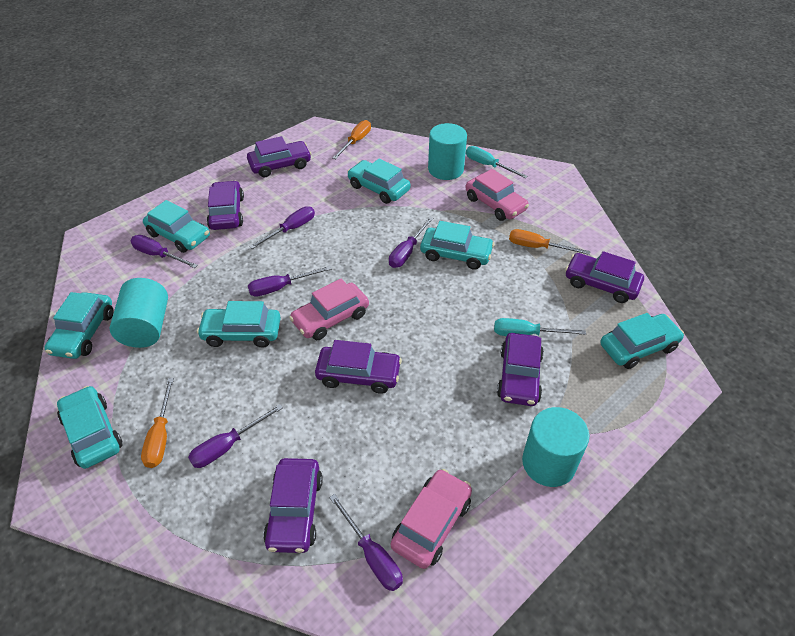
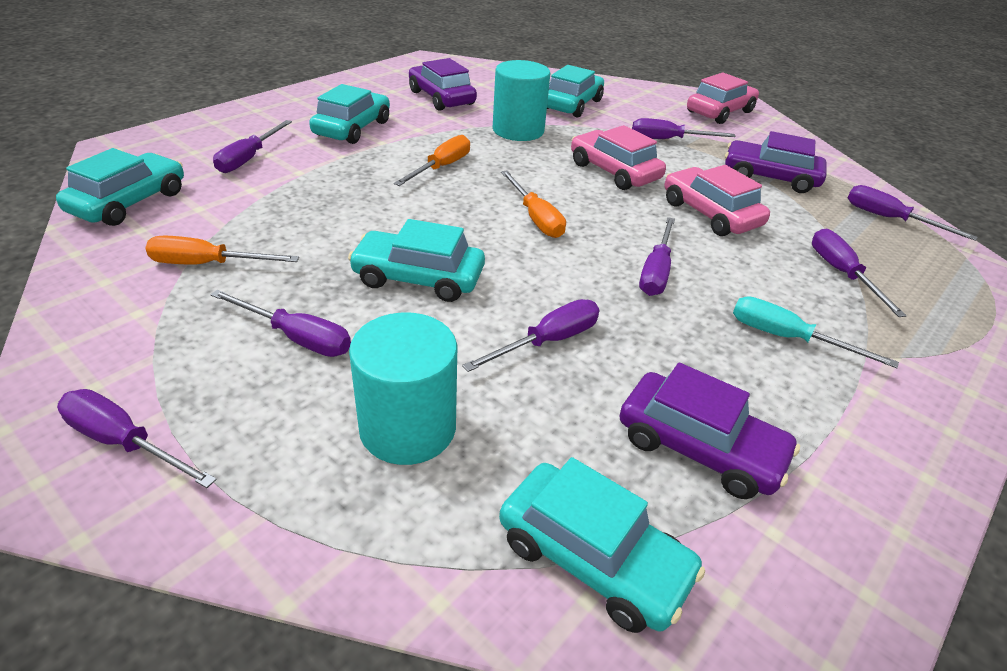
purple car: [207,180,244,230] [247,136,311,177] [263,458,323,553] [315,340,402,394] [497,333,544,406] [565,251,644,303] = 6 -> [409,58,477,111] [620,363,800,499] [725,131,827,193] = 3
purple screwdriver: [130,235,198,268] [188,404,283,468] [248,266,331,297] [249,206,315,249] [329,494,403,591] [389,217,433,268] = 6 -> [57,389,217,488] [210,290,351,357] [213,120,292,173] [462,299,600,372] [632,118,735,139] [639,217,675,296] [812,229,907,317] [847,185,978,241] = 8
turquoise car: [44,292,113,359] [57,386,123,469] [143,200,210,253] [197,301,281,348] [347,159,411,204] [420,221,494,270] [600,313,684,369] = 7 -> [56,148,184,226] [309,84,390,144] [348,219,485,302] [499,457,705,633] [547,65,604,117] = 5
turquoise cylinder: [110,278,168,348] [428,123,467,180] [522,407,589,487] = 3 -> [349,312,457,465] [493,60,550,141] = 2
turquoise screwdriver: [466,146,528,179] [494,318,586,336] = 2 -> [733,296,899,368] = 1

